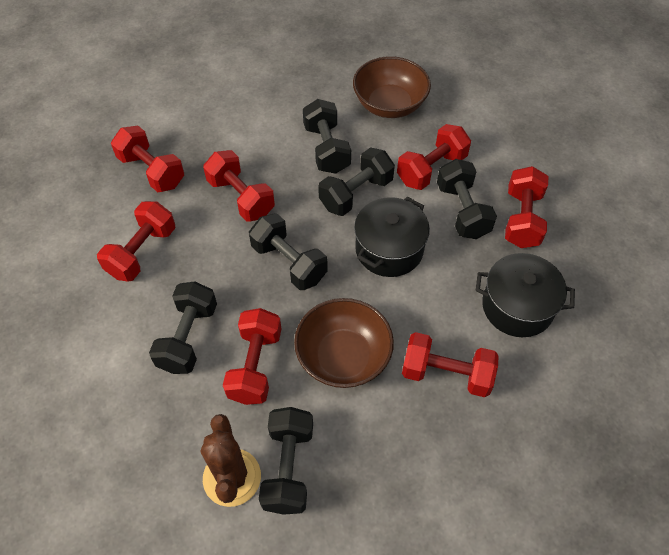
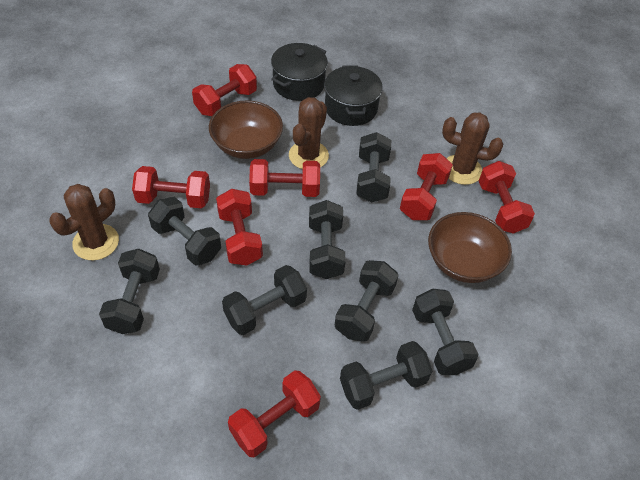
black dumbbell: [149,281,217,374] [249,213,328,290] [259,407,313,515] [303,99,351,174] [318,148,395,216] [437,159,497,239] = 6 -> [99,249,160,334] [148,197,221,266] [222,265,307,335] [309,200,346,279] [335,260,399,342] [340,341,432,410] [356,132,391,203] [412,288,479,375] = 8
brown cactus: [200,414,261,507] = 1 -> [49,184,119,261] [289,97,329,169] [442,112,503,185] = 3

